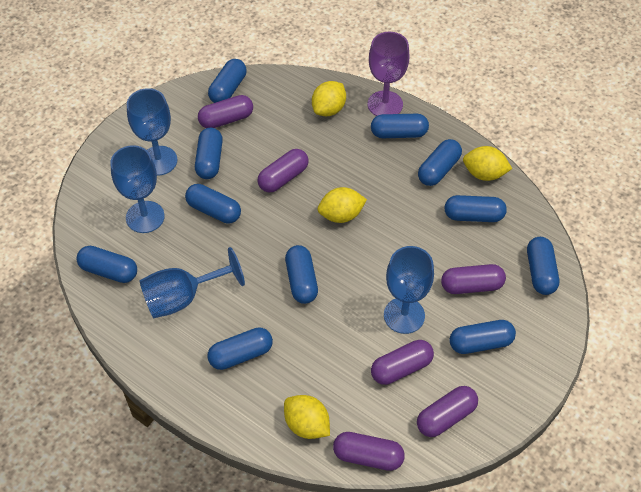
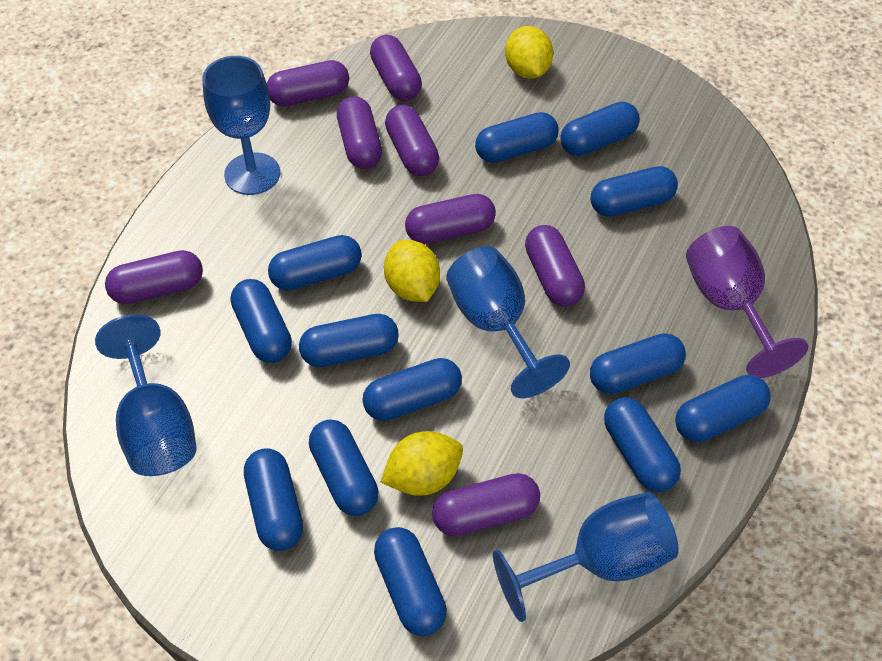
blue capsule: [77,246,137,283] [185,184,241,224] [195,128,223,179] [207,327,273,370] [208,59,247,103] [285,245,318,304] [371,114,429,138] [418,139,462,186] [444,195,507,222] [449,320,516,354] [527,237,559,295] = 11 -> [231,279,292,363] [244,448,303,551] [268,235,362,291] [299,314,399,367] [309,420,379,516] [362,358,462,421] [374,527,447,636] [475,112,558,163] [560,102,640,156] [590,333,686,394] [591,166,678,217] [604,397,681,492] [675,375,771,442] = 13
purple capsule: [198,95,253,128] [258,149,309,192] [333,432,405,471] [371,340,434,385] [417,386,478,437] [441,264,506,294] = 6 -> [105,250,203,304] [267,60,349,106] [337,96,382,169] [370,35,422,101] [385,105,439,176] [405,194,496,244] [432,473,540,536] [525,225,585,307] = 8
yellow lemon: [284,395,330,439] [312,81,346,116] [318,187,367,223] [463,146,512,181] = 4 -> [381,431,463,496] [384,240,440,302] [505,26,553,79] = 3

